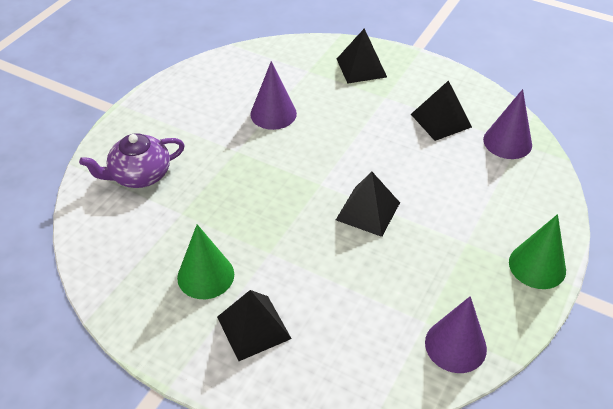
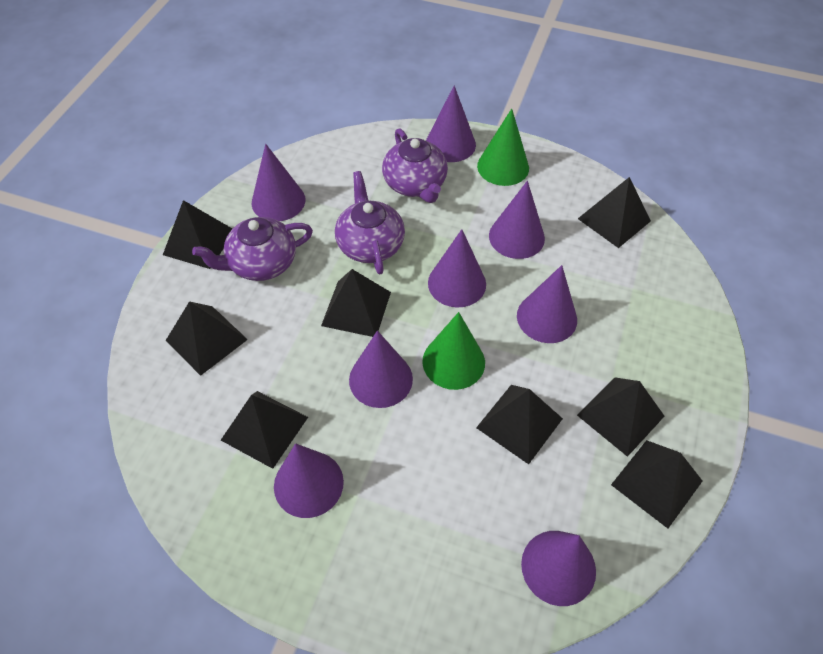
black pyramid: [217,290,292,361] [336,172,400,237] [337,28,387,84] [411,80,472,141] = 4 -> [163,200,232,269] [166,301,248,376] [221,391,308,469] [321,269,391,337] [476,385,563,464] [577,377,664,457] [578,177,651,248] [611,440,702,528] = 8
purple cone: [250,61,297,130] [425,296,487,373] [483,89,532,159] = 3 -> [252,144,305,221] [274,443,344,518] [349,331,413,408] [426,85,476,162] [428,229,486,308] [489,181,545,259] [517,265,577,343] [521,531,596,606] = 8
purple teapot: [79,133,185,188] = 1 -> [192,217,313,281] [335,171,405,274] [382,128,448,203] = 3

